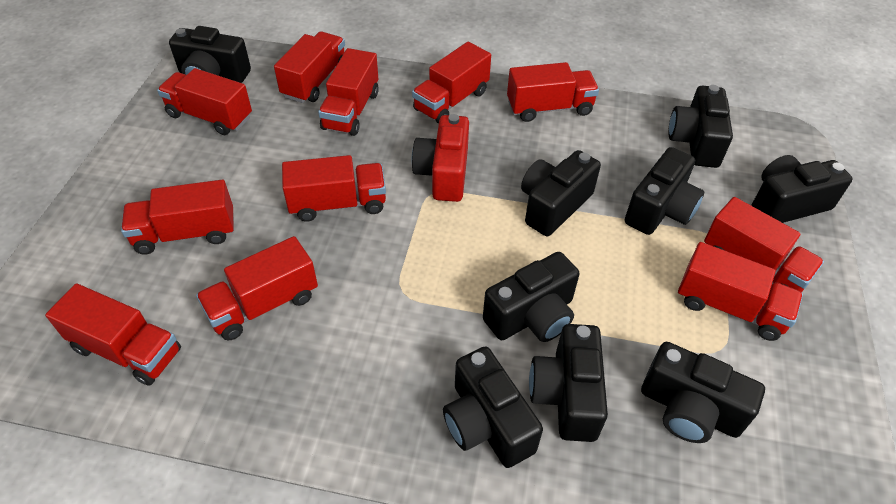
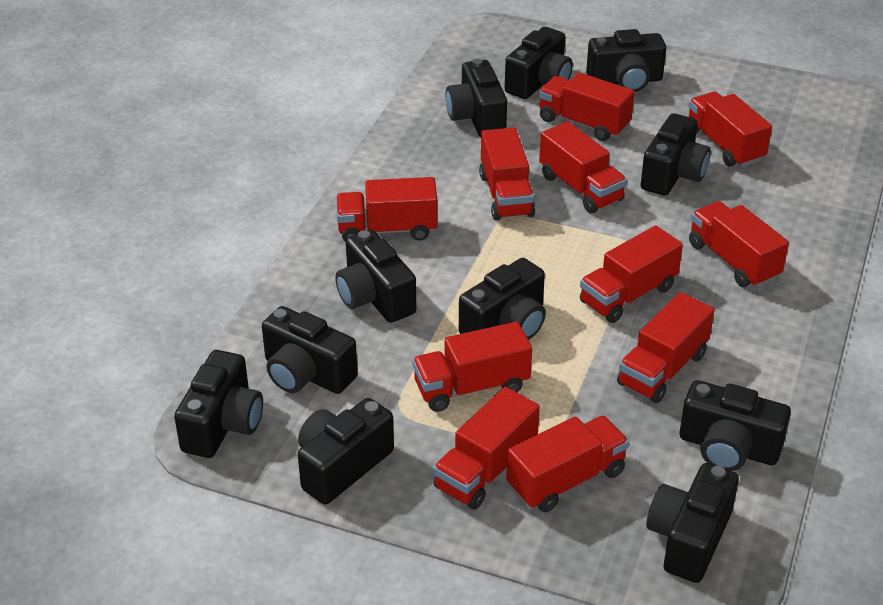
black camera: [169,26,251,83] [443,346,543,468] [483,252,580,342] [521,150,601,236] [529,324,608,442] [625,147,704,235] [641,342,765,443] [668,85,733,168] [751,155,852,223] = 9 -> [174,350,263,458] [262,306,358,394] [298,398,394,504] [335,230,416,323] [446,58,507,137] [459,258,546,340] [505,27,573,99] [586,29,666,92] [641,113,711,196] [646,463,739,583] [680,380,791,471] = 11
red camera: [412,114,469,202] = 1 -> none = 0

